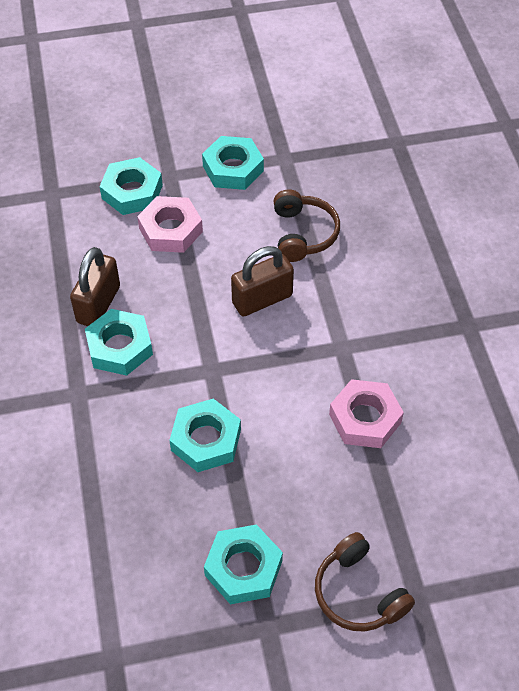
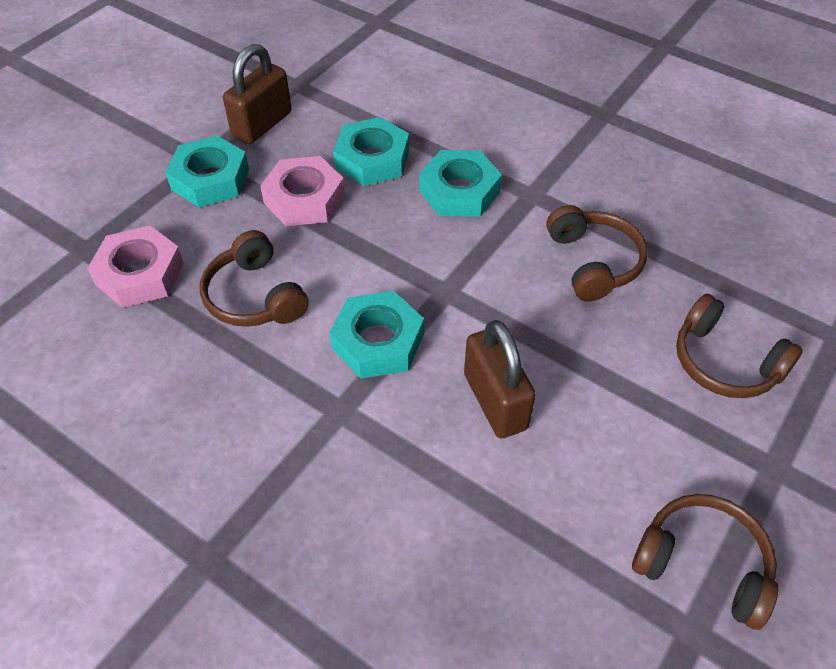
brown headphones: [274,189,340,262] [315,532,415,632] = 2 -> [200,230,309,327] [546,205,647,301] [632,494,778,630] [676,294,803,398] = 4
turquoise nut: [85,309,153,376] [99,157,163,215] [169,399,241,472] [202,136,264,190] [204,524,283,604] = 5 -> [165,136,249,207] [330,291,424,378] [333,117,409,186] [420,150,502,217] = 4

